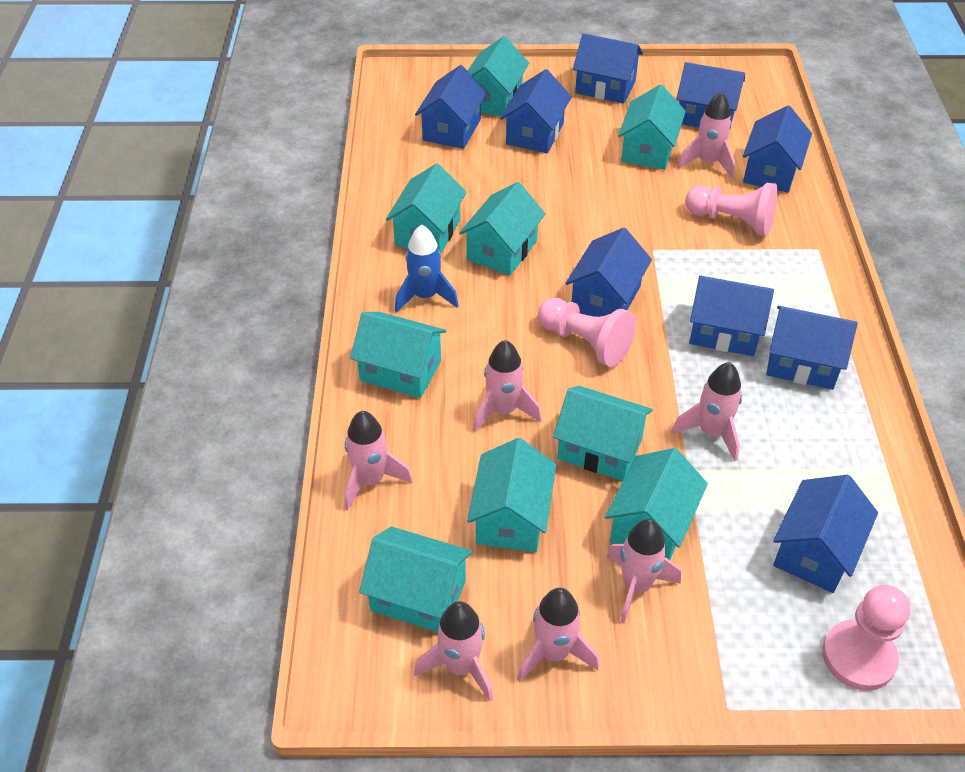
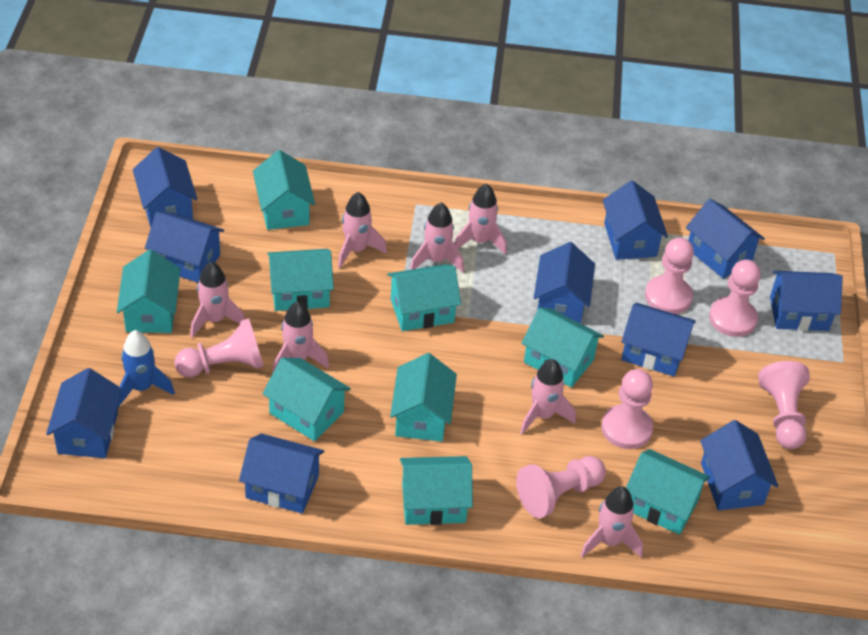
blue house: [415,65,487,149] [500,69,572,153] [566,228,652,317] [573,33,643,104] [676,62,745,127] [689,276,774,356] [743,106,812,193] [766,306,858,390] [773,475,878,593] = 9 -> [46,368,122,458] [133,147,197,227] [145,212,224,283] [239,433,324,514] [534,242,595,324] [603,181,668,260] [621,303,696,376] [686,199,765,279] [700,420,778,510] [770,271,843,331] = 10
pink pawn: [538,298,636,367] [685,183,778,236] [822,585,911,691] = 3 -> [174,318,263,377] [516,456,606,518] [602,369,653,449] [645,237,694,314] [709,260,761,337] [758,361,810,449] = 6

